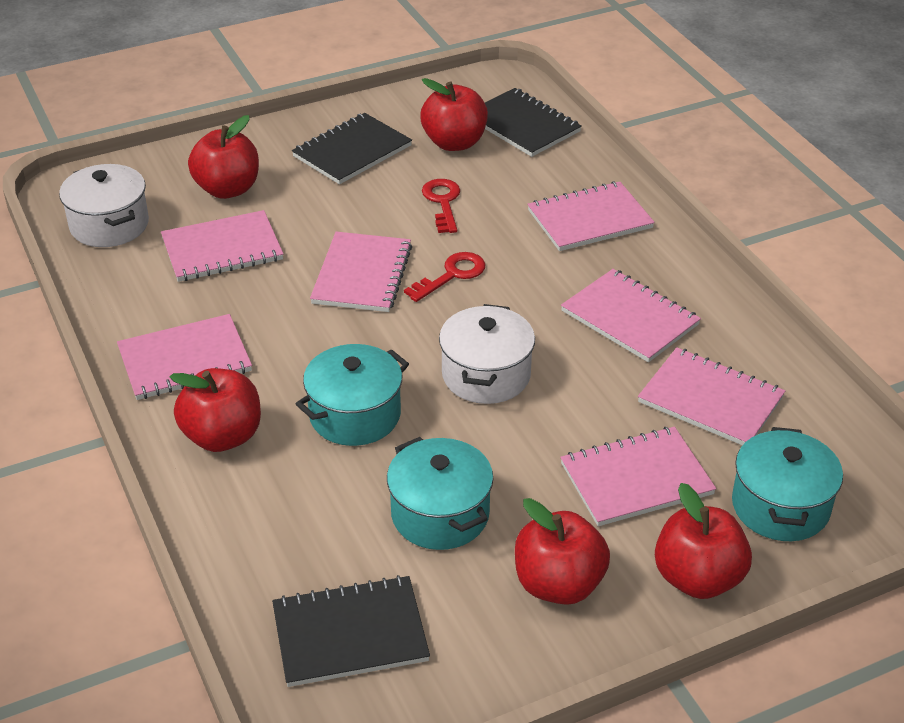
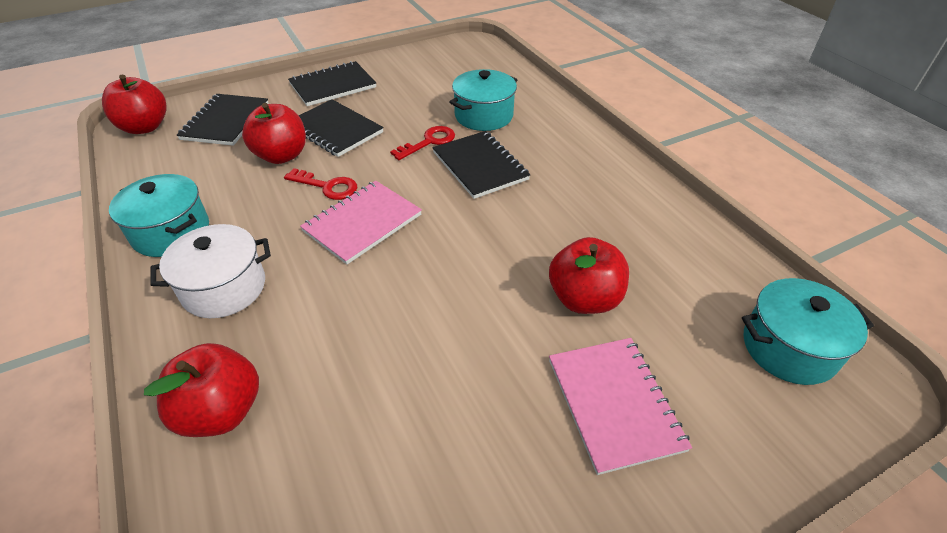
black notebook: [272,575,430,687] [292,113,412,184] [485,88,582,157] = 3 -> [176,94,269,146] [288,61,376,106] [298,99,384,157] [432,131,531,199] = 4
pink notebook: [117,314,252,400] [161,210,283,282] [310,232,412,312] [527,181,655,251] [560,427,716,526] [561,269,701,362] [638,347,785,445] = 7 -> [300,181,422,265] [549,338,692,475] = 2
red apple: [170,368,261,452] [188,115,259,199] [420,78,488,151] [515,498,610,605] [655,483,752,599] = 5 -> [102,74,167,134] [144,343,259,437] [242,103,306,164] [549,237,629,314] = 4
white pot: [59,164,149,247] [439,304,535,404] = 2 -> [150,224,271,318] = 1

